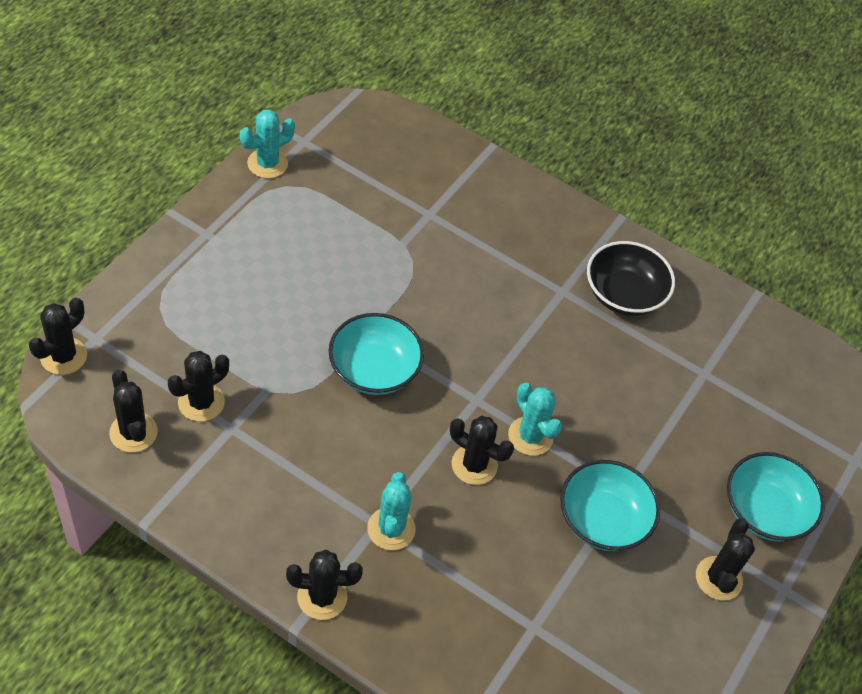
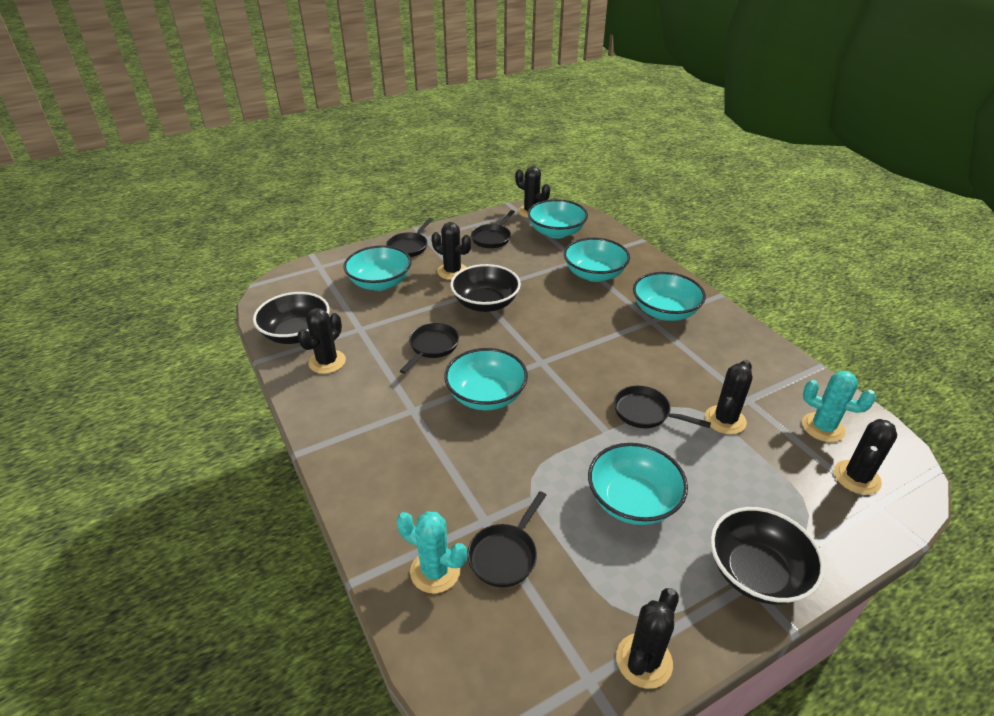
black bowl: [587,241,675,316] = 1 -> [253,292,330,344] [450,264,521,312] [710,507,825,605] = 3
black pan: none = 0 -> [386,218,433,257] [400,323,459,374] [467,491,546,587] [471,210,515,248] [614,386,711,428] = 5
turquoise bowl: [328,313,424,395] [560,460,660,551] [727,452,825,542] = 3 -> [343,245,411,291] [444,348,528,410] [528,199,588,239] [564,238,630,282] [588,443,688,525] [633,272,706,321] = 6
turquoise cactus: [240,109,295,178] [367,472,416,550] [508,383,562,456] = 3 -> [397,511,467,594] [802,371,876,442] = 2

